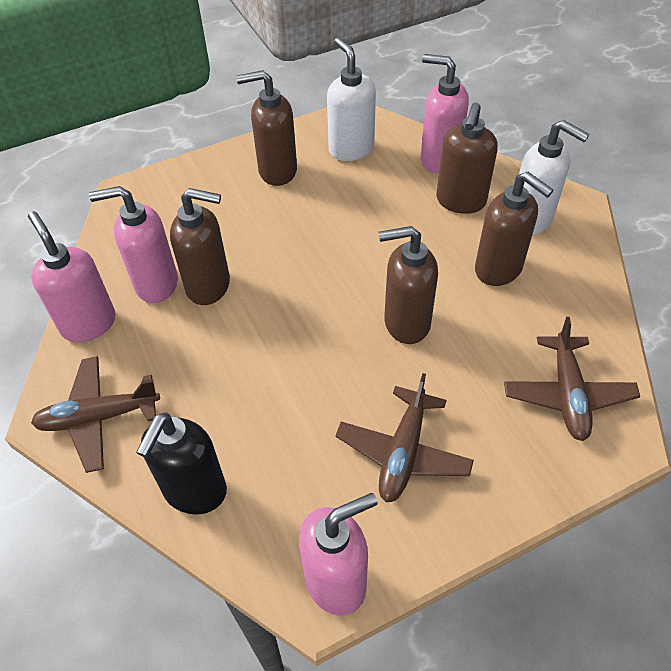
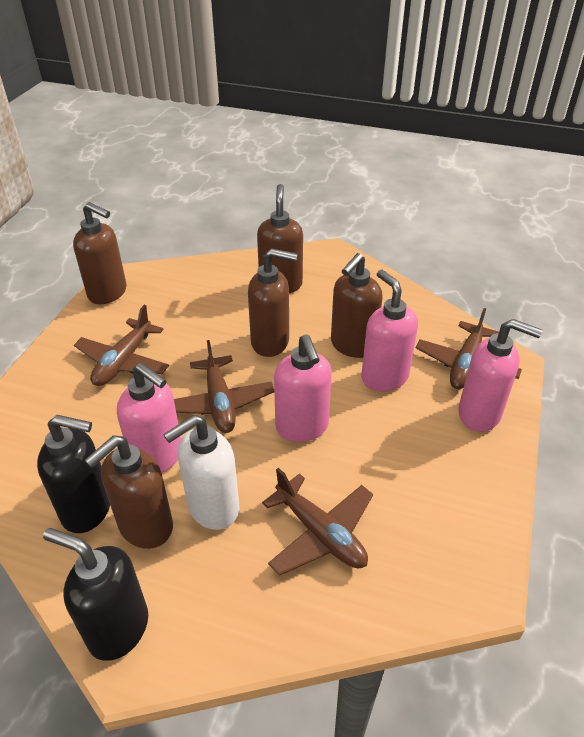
black soap dispenser: [136,412,227,514] = 1 -> [37,415,110,533] [43,528,148,661] = 2
brown plane: [31,356,160,473] [335,373,474,503] [504,317,640,441] = 3 -> [74,305,169,386] [174,340,274,433] [262,468,373,575] [416,308,522,389] = 4
white soap dispenser: [327,37,376,161] [519,120,589,235] = 2 -> [163,415,240,530] = 1

